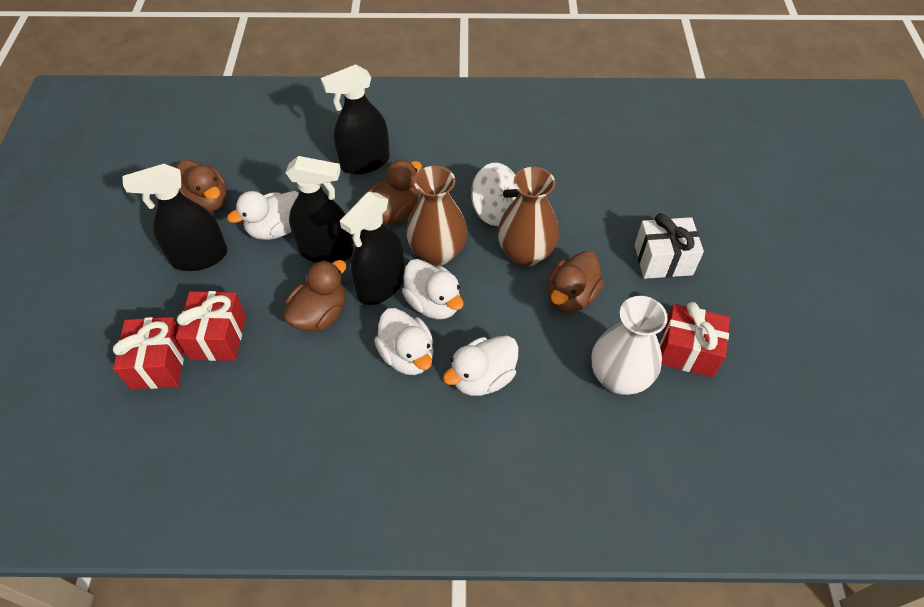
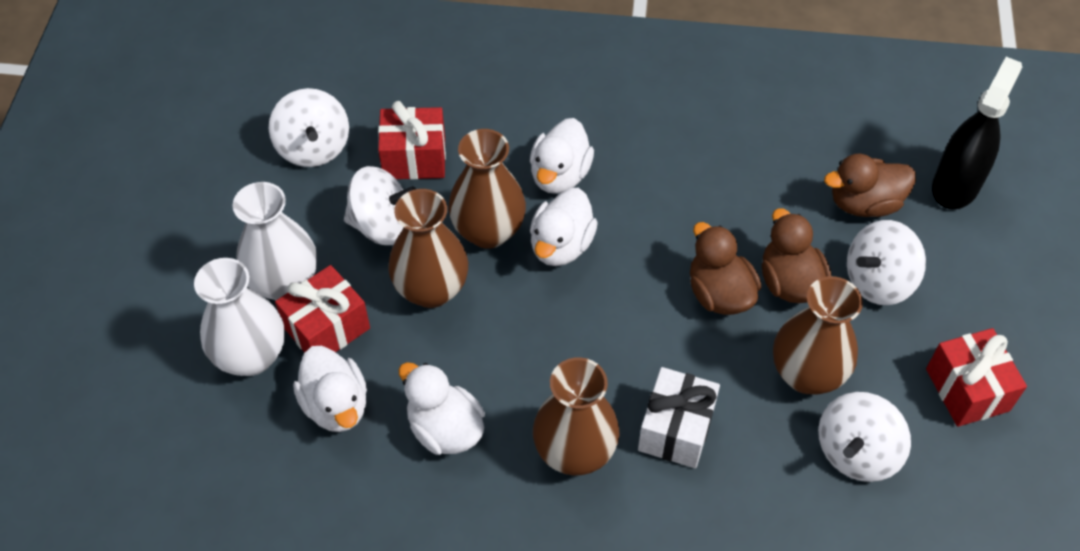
black spray bottle: [122,164,227,271] [285,156,354,263] [321,64,390,174] [340,192,404,305] = 4 -> [932,57,1022,209] = 1
brown duck: [177,160,227,212] [283,260,347,331] [368,160,422,224] [548,251,604,313] = 4 -> [690,222,761,315] [762,208,832,303] [824,154,916,217] = 3
brown vase: [406,166,468,266] [498,167,559,267] = 2 -> [388,189,468,308] [448,129,526,249] [533,357,620,475] [773,276,863,394] = 4
white spinning top: [471,163,519,226] = 1 -> [269,88,349,167] [344,166,416,245] [818,392,911,482] [847,220,926,305] = 4
white vase: [592,296,668,395] = 1 -> [194,258,285,376] [233,182,317,300] = 2

